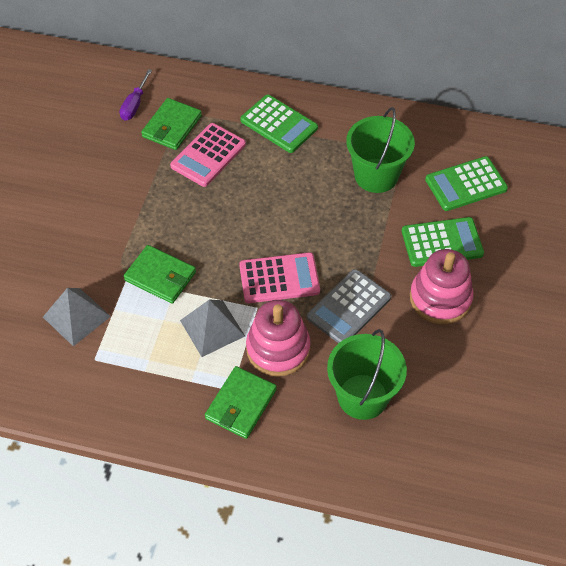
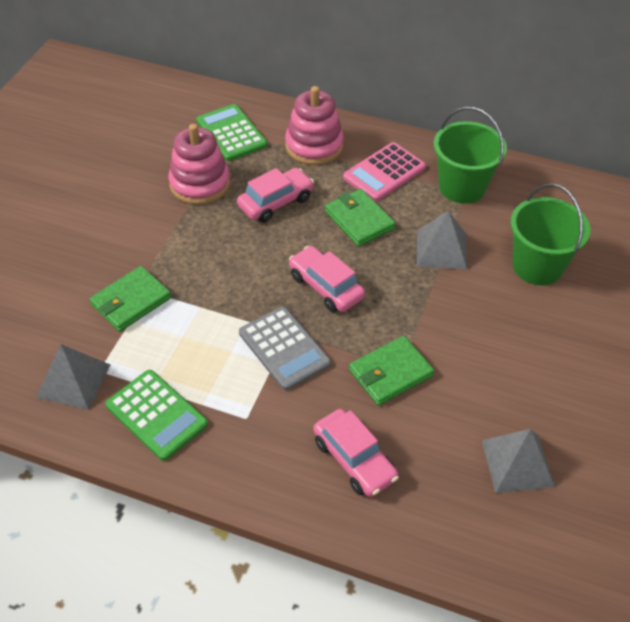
green calculator: [240,94,318,153] [402,217,484,267] [425,156,508,211] = 3 -> [105,370,208,461] [196,104,267,161] = 2
grey pyramid: [43,288,111,346] [180,300,245,357] = 2 -> [36,344,110,410] [417,211,467,270] [482,429,555,493] = 3
pink calculator: [170,123,246,187] [239,252,320,303] = 2 -> [343,142,426,201] = 1
pink car: none = 0 -> [237,168,314,223] [289,246,365,312] [313,409,399,497] = 3
purple screwdriver: [120,69,152,121] = 1 -> none = 0

